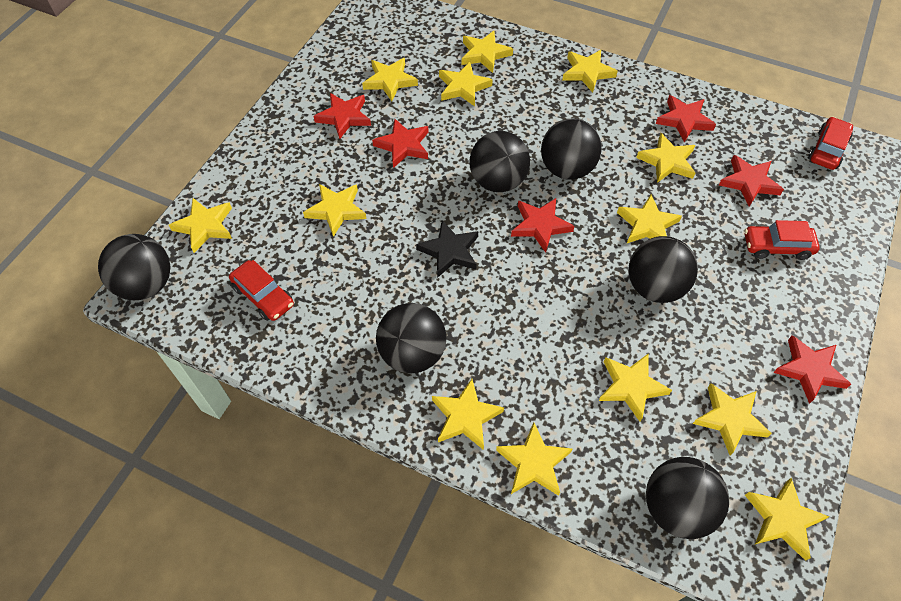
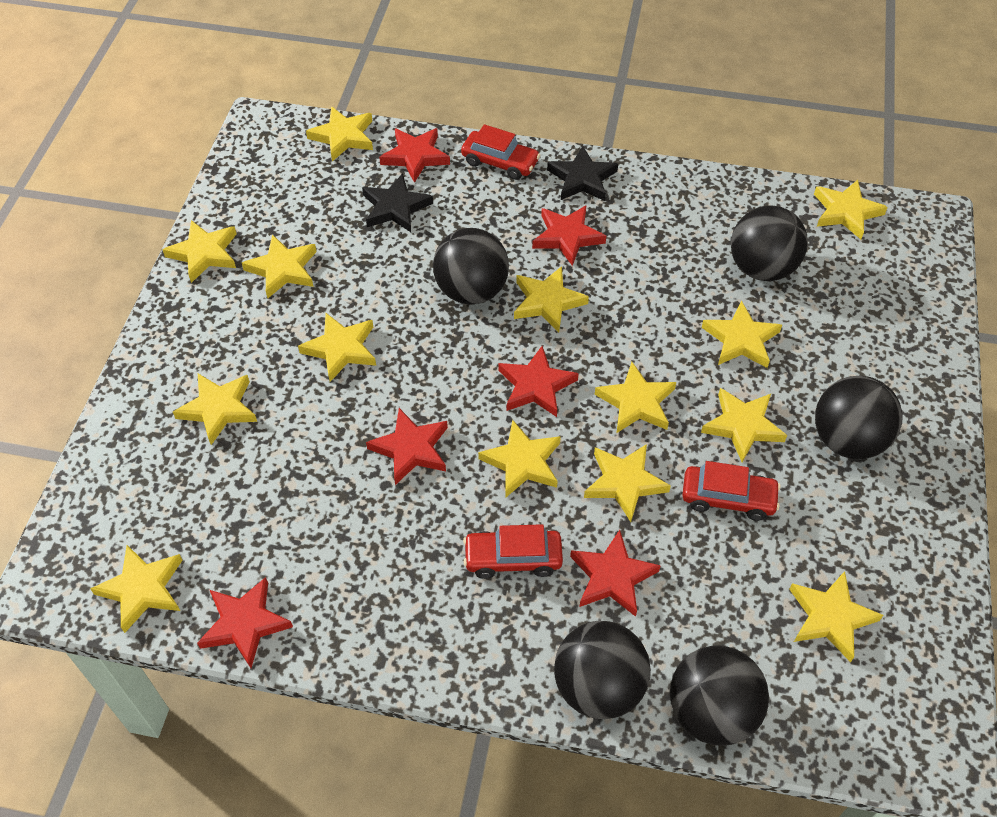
black ball: [98,234,171,300] [376,303,446,374] [470,131,530,192] [541,119,602,180] [628,236,698,303] [646,457,729,539] = 6 -> [433,228,509,305] [554,621,651,719] [670,646,769,746] [731,205,808,281] [815,376,903,459] = 5
black star: [416,220,478,278] = 1 -> [362,174,433,232] [547,145,618,201] = 2
yellow star: [169,198,232,253] [303,184,367,237] [362,58,418,101] [432,379,504,450] [439,62,493,106] [462,31,513,73] [496,422,572,496] [562,50,618,93] [599,354,672,422] [617,194,682,243] [636,133,695,183] [693,383,772,455] [745,477,829,561] = 13 -> [90,545,183,633] [162,220,237,283] [173,374,257,445] [242,234,317,299] [298,313,376,382] [306,106,373,161] [478,420,561,497] [514,266,589,332] [584,444,671,522] [595,362,676,433] [701,388,787,462] [702,301,782,368] [789,571,883,662] [814,180,888,239] = 14

